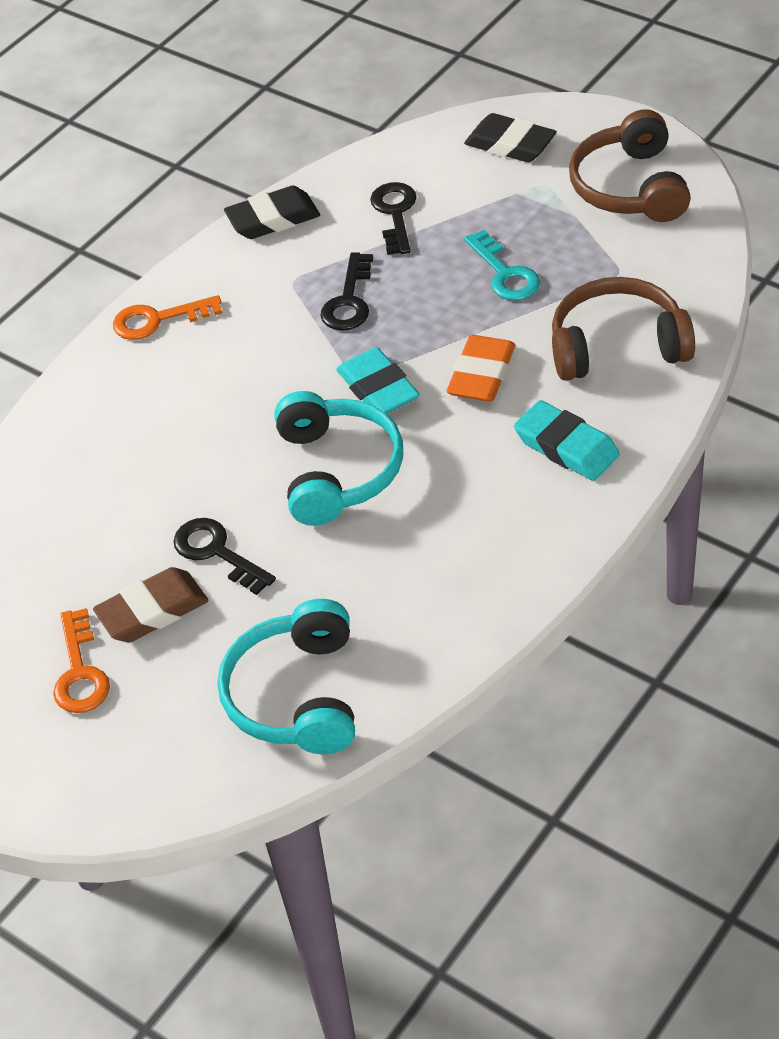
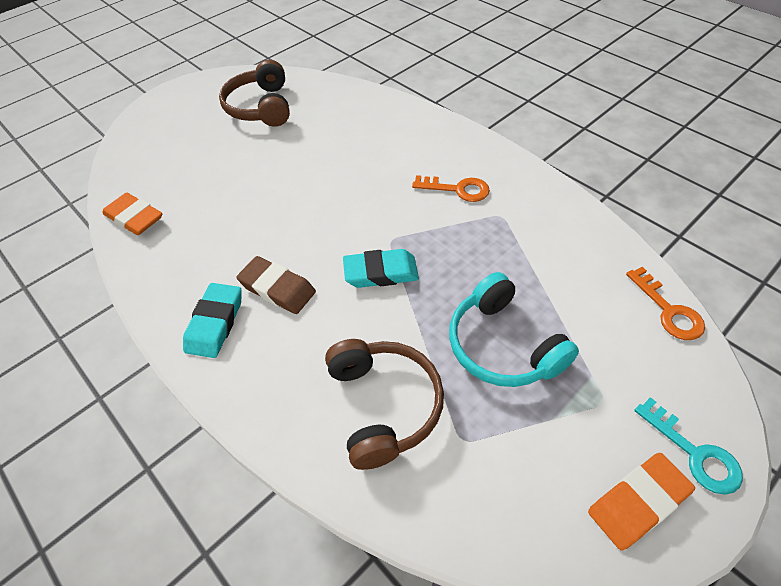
black eraser: [224,186,320,239] [464,113,557,162] = 2 -> none = 0
black key: [174,518,276,595] [320,252,373,331] [370,182,416,255] = 3 -> none = 0
orange eraser: [447,335,515,402] = 1 -> [102,193,162,235] [588,453,695,551] = 2
turquoise headphones: [218,599,355,754] [274,391,403,526] = 2 -> [449,272,579,387] = 1

